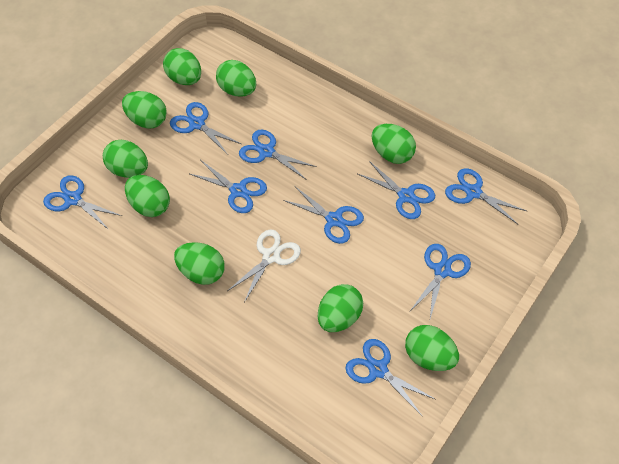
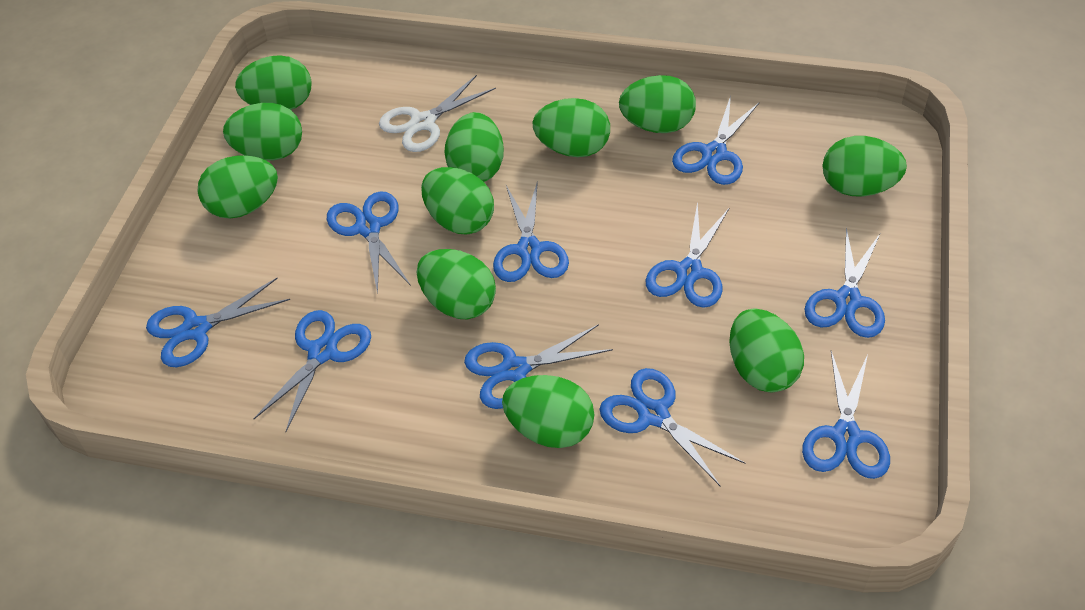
blue scissors: [43,175,122,230] [170,102,241,155] [190,160,267,213] [239,130,317,180] [283,187,364,244] [345,339,436,417] [358,161,435,219] [410,244,471,319] [445,168,527,224] = 9 -> [146,278,290,367] [254,310,371,433] [327,191,411,294] [464,324,613,409] [493,180,569,282] [600,368,746,487] [646,202,730,308] [672,96,760,185] [802,351,890,479] [804,227,885,338] = 10
green egg: [103,140,148,178] [122,91,167,129] [125,175,170,217] [163,48,201,85] [174,242,225,285] [216,60,256,97] [317,284,363,332] [372,124,416,164] [405,325,459,371] = 9 -> [197,155,278,219] [223,103,302,161] [235,55,312,110] [417,249,496,319] [421,167,494,234] [444,112,504,182] [502,375,594,448] [532,98,610,157] [619,75,696,133] [729,308,804,393] [822,136,907,197] = 11

